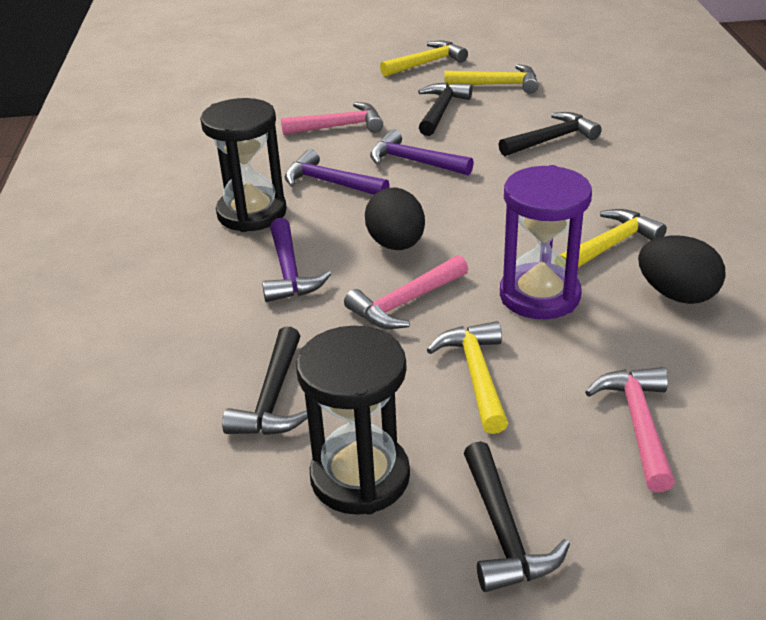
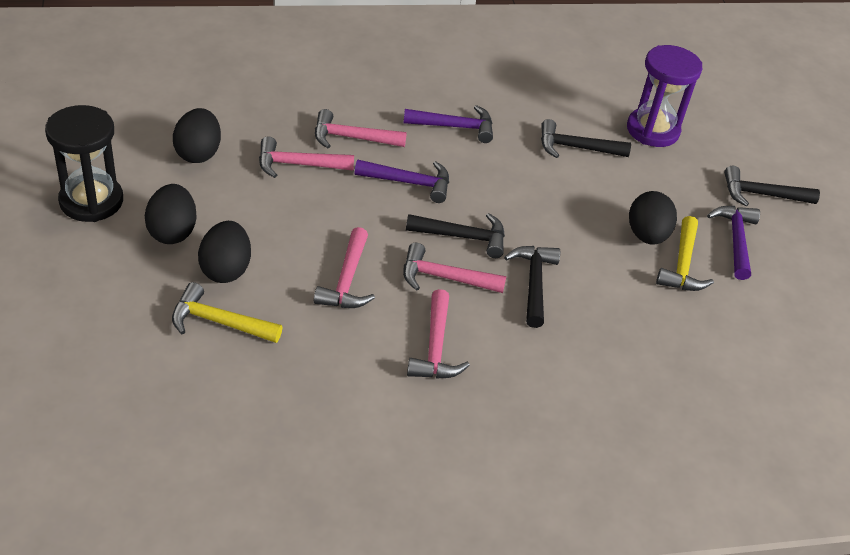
black egg: [365,188,425,250] [638,236,726,304] = 2 -> [145,184,197,244] [173,108,221,163] [198,221,251,283] [629,191,677,245] = 4
black hourglass: [200,98,287,232] [296,326,410,515] = 2 -> [45,105,123,222] = 1
pink hammer: [281,102,383,135] [344,255,468,329] [585,367,675,492] = 3 -> [259,136,354,178] [314,227,375,308] [315,109,407,148] [403,243,507,293] [407,289,470,379] = 5
yellow hammer: [380,41,468,77] [427,321,508,434] [444,64,538,94] [560,209,667,268] = 4 -> [172,282,283,343] [656,216,714,291] = 2

